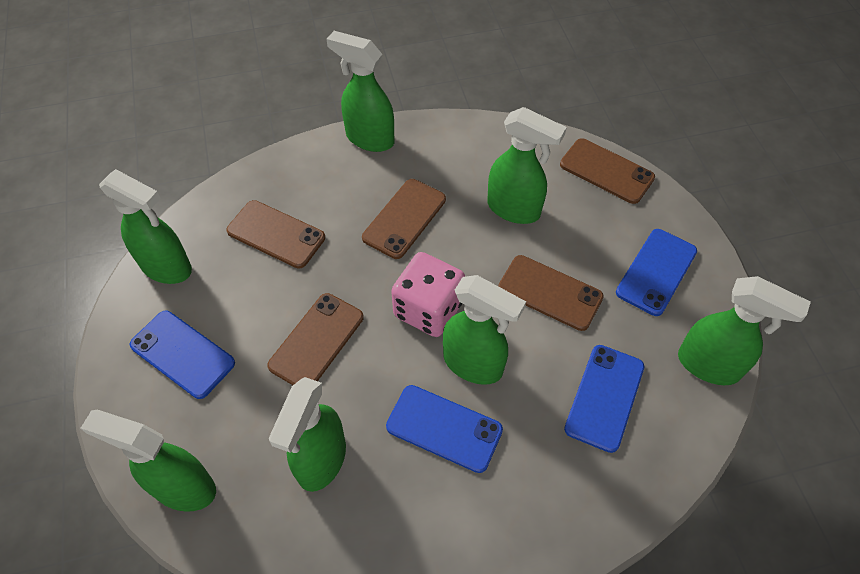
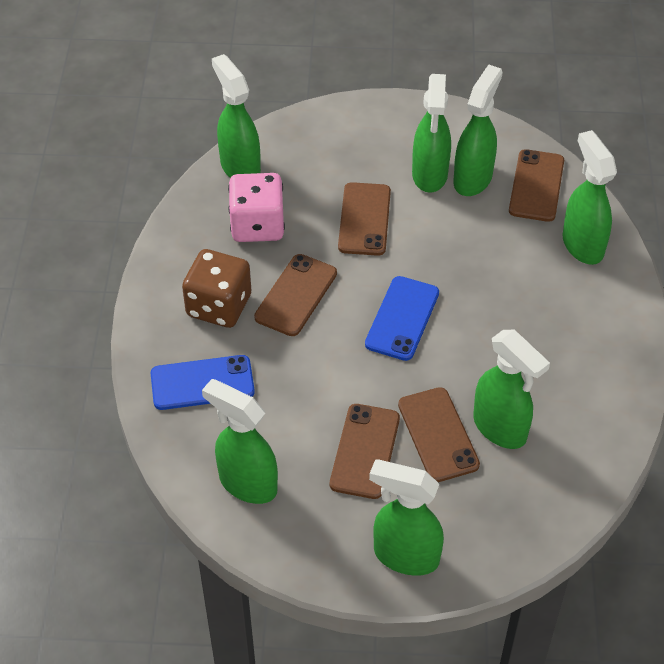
blue phone: [130,311,235,399] [386,385,503,473] [564,345,644,453] [616,229,697,316] = 4 -> [151,355,255,410] [365,276,439,361] = 2
brown dice: none = 0 -> [182,249,251,328] = 1

